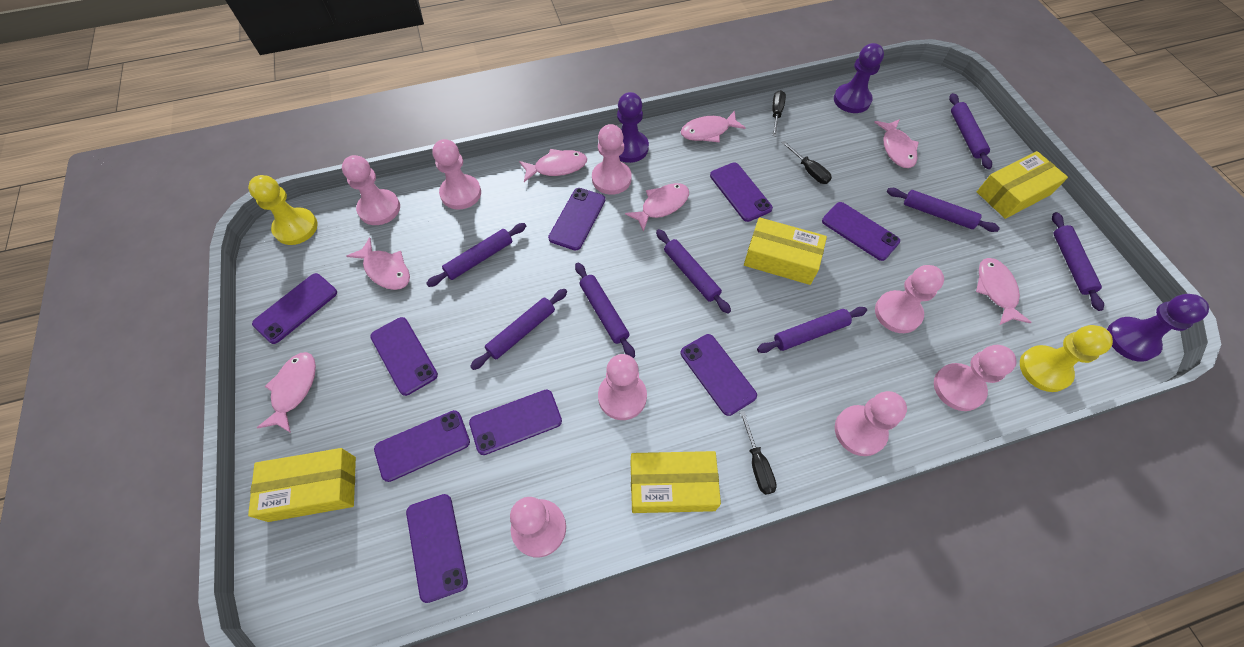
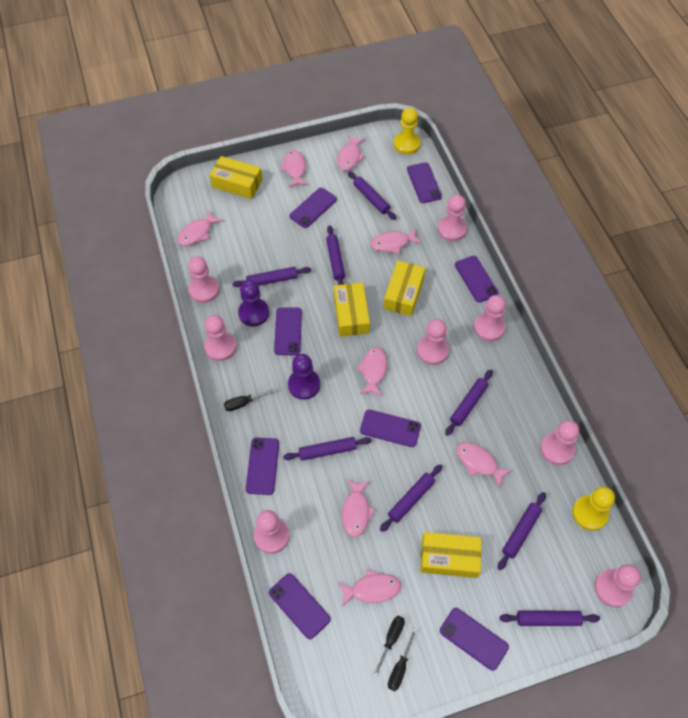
pink fish: [257,352,316,433] [347,238,410,290] [519,149,587,182] [625,183,689,232] [681,111,746,143] [874,119,919,168] [976,258,1032,325] = 7 -> [178,211,223,245] [280,150,308,187] [337,135,365,170] [338,569,401,608] [342,479,375,537] [356,347,387,396] [371,229,421,254] [456,442,512,488] = 8
purple pawn: [617,92,649,163] [834,43,884,113] [1107,294,1209,362] = 3 -> [238,280,269,326] [288,354,320,400] = 2
purple phone: [252,273,337,344] [370,317,438,396] [374,410,470,482] [406,494,468,603] [469,389,562,455] [548,188,605,251] [681,334,757,416] [710,162,773,222] [822,202,900,261] = 9 -> [246,438,279,495] [269,573,331,639] [274,307,302,355] [290,188,337,228] [360,410,421,447] [407,162,442,203] [440,608,509,671] [455,256,499,303] = 8

